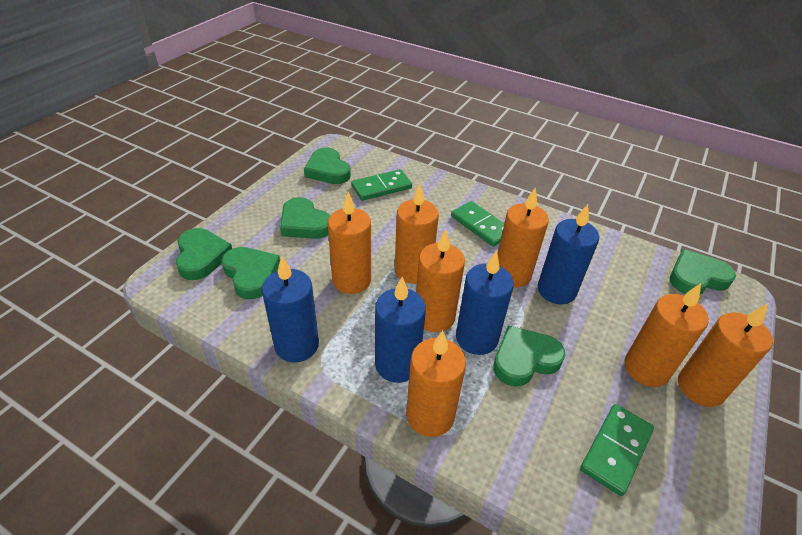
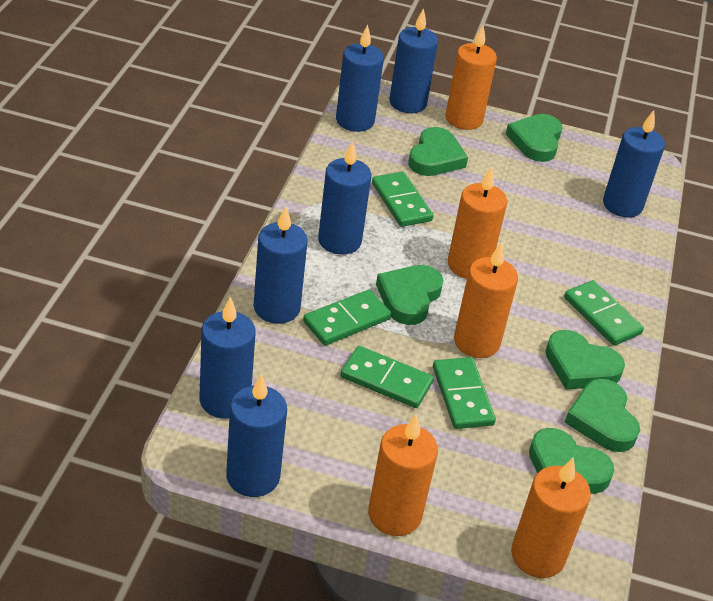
blue candle: [262,256,319,362] [375,277,426,383] [456,250,514,355] [538,204,599,305] = 4 -> [200,297,256,419] [226,373,287,497] [254,206,308,324] [318,141,372,255] [336,25,384,132] [389,8,438,113] [603,110,665,217] = 7
green domino: [351,169,412,201] [451,201,504,247] [580,404,654,496] = 3 -> [303,289,392,345] [340,346,434,408] [372,171,434,227] [433,357,496,429] [564,280,644,346] = 5
orange candle: [328,192,371,294] [395,184,439,284] [406,331,466,437] [416,229,465,332] [497,187,549,287] [624,283,709,387] [678,303,773,407] = 7 -> [368,414,438,536] [445,25,497,130] [448,167,507,279] [454,242,518,358] [511,457,591,578] = 5

